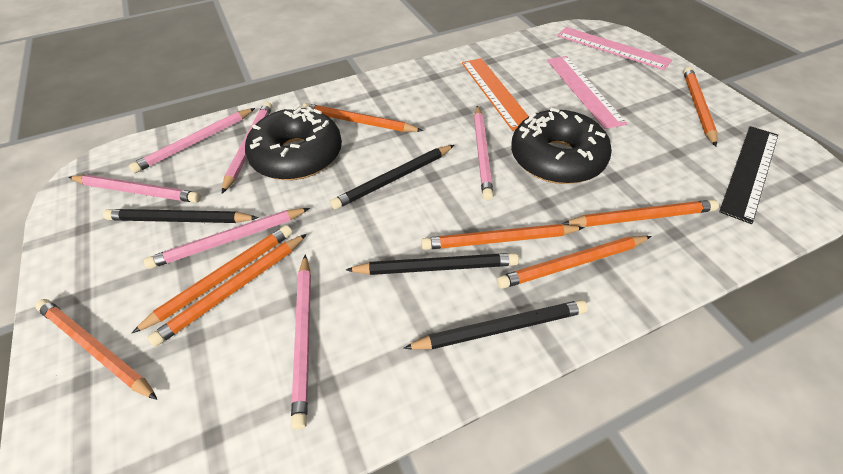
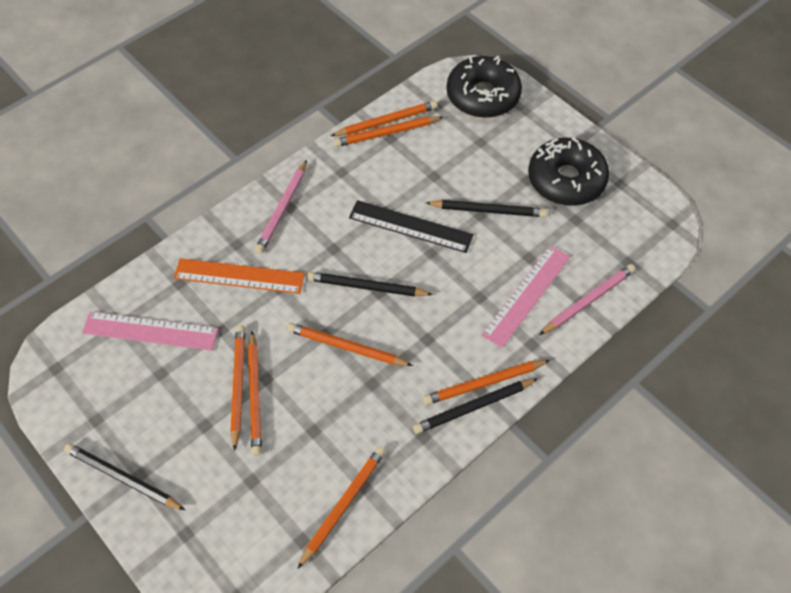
orange pencil: [35,299,157,400] [132,225,292,333] [147,234,307,347] [302,103,423,132] [421,224,585,250] [497,236,652,289] [562,200,719,227] [683,67,717,146] = 8 -> [230,325,245,451] [248,331,262,456] [287,323,413,366] [297,446,386,569] [331,101,437,136] [333,116,443,147] [423,360,550,405] = 7
pink pencil: [68,175,201,203] [129,108,255,173] [144,208,310,269] [222,102,272,193] [291,254,311,430] [474,106,493,200] = 6 -> [255,160,307,254] [539,264,635,335] = 2

